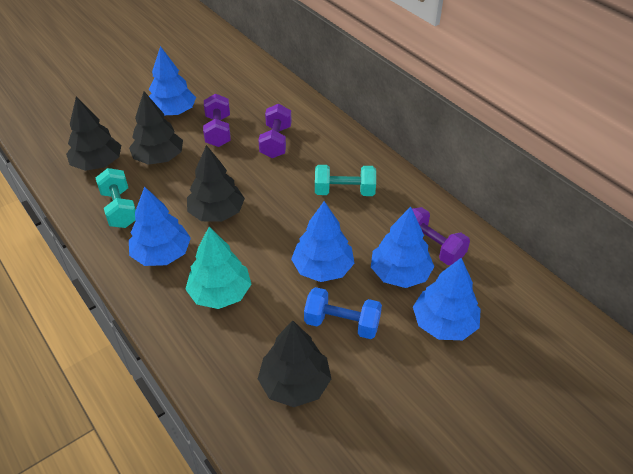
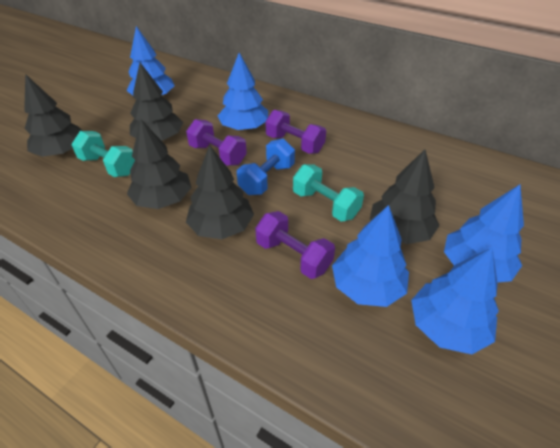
black tree: [66,97,121,171] [129,92,183,165] [187,145,245,222] [258,320,331,407] = 4 -> [24,74,83,157] [127,119,192,209] [130,63,183,141] [186,145,254,239] [370,150,440,244] = 5
turquoise tree: [185,227,251,309] = 1 -> none = 0

